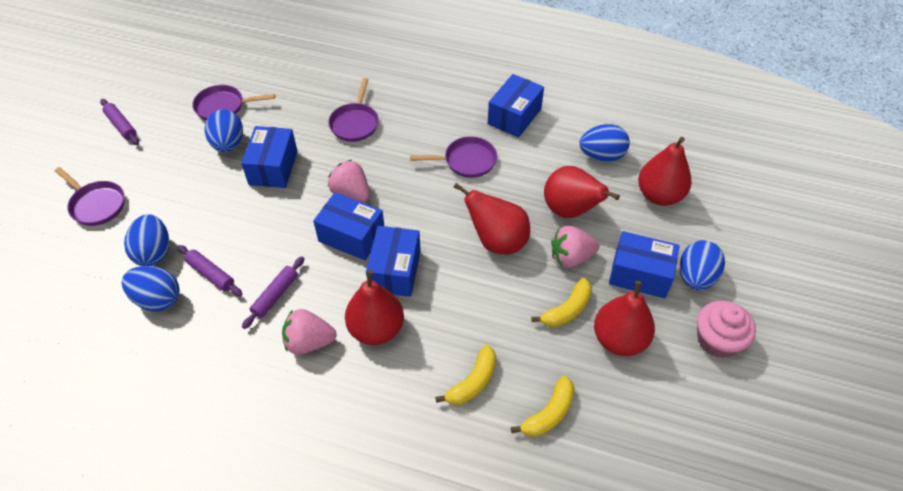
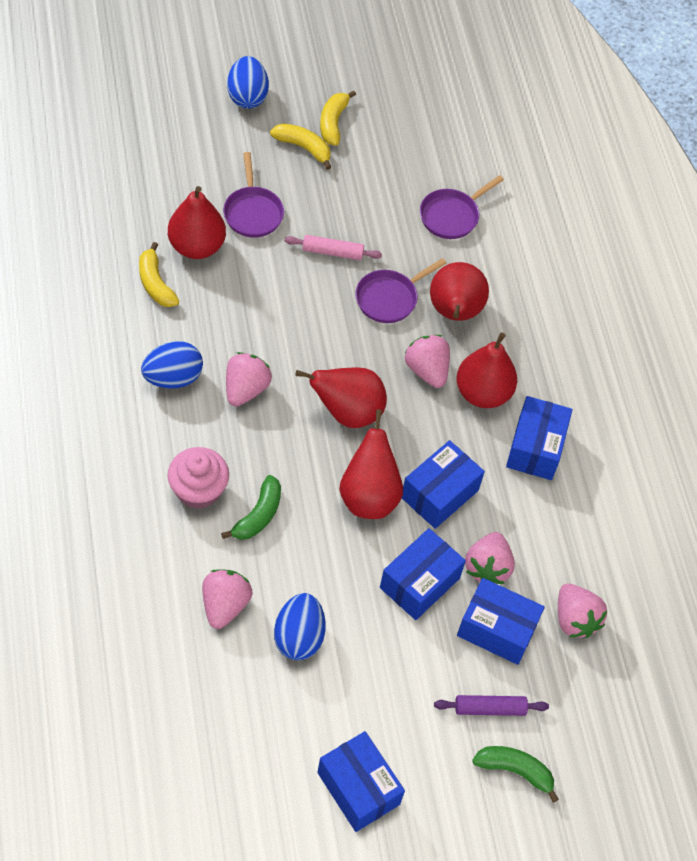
blue egg: [122,266,180,311] [124,214,169,266] [205,109,243,152] [579,124,630,162] [680,240,725,290] = 5 -> [141,341,203,388] [227,56,269,109] [274,593,326,660] = 3
green banana: none = 0 -> [221,475,281,540] [472,746,559,803] = 2
pink rolling pin: none = 0 -> [285,235,382,260] = 1
pink strawberry: [282,309,337,355] [328,160,370,202] [551,226,599,268] = 3 -> [202,569,252,629] [226,352,272,407] [404,335,450,388] [465,532,515,584] [558,584,607,638] = 5
purple pan: [55,167,125,226] [192,85,275,120] [328,78,379,142] [410,136,497,178] = 4 -> [223,152,284,238] [356,258,447,323] [420,175,504,239] = 3
purple rolling pin: [100,99,139,145] [177,245,242,296] [242,256,305,329] = 3 -> [434,695,549,716] = 1

